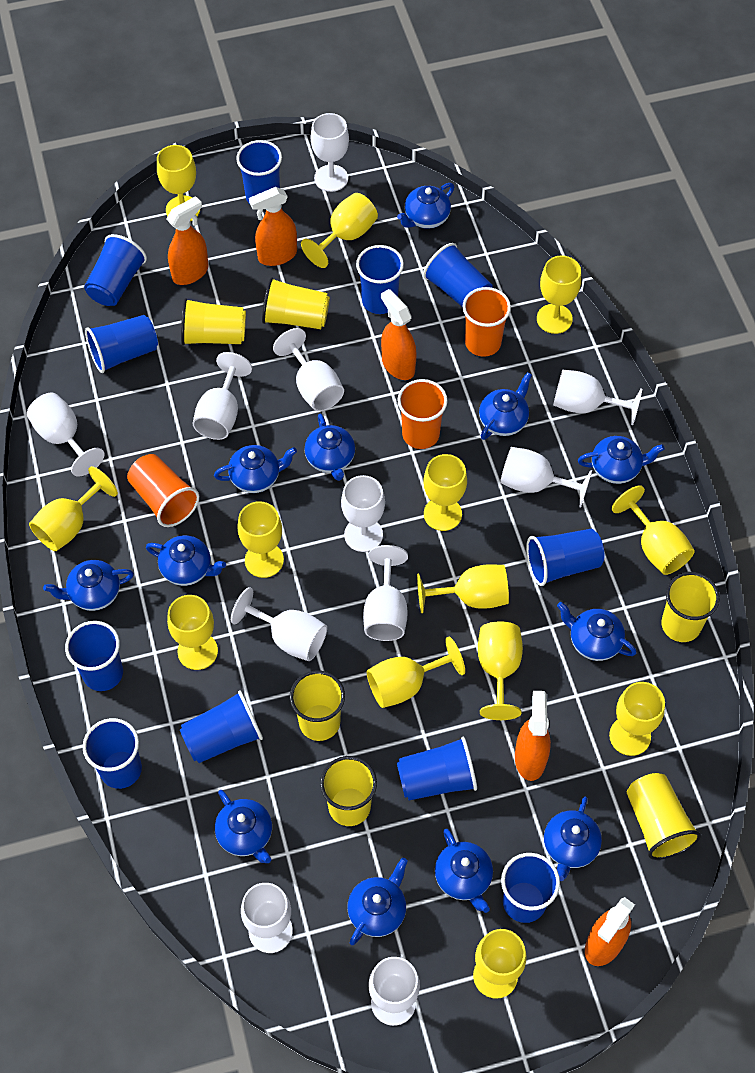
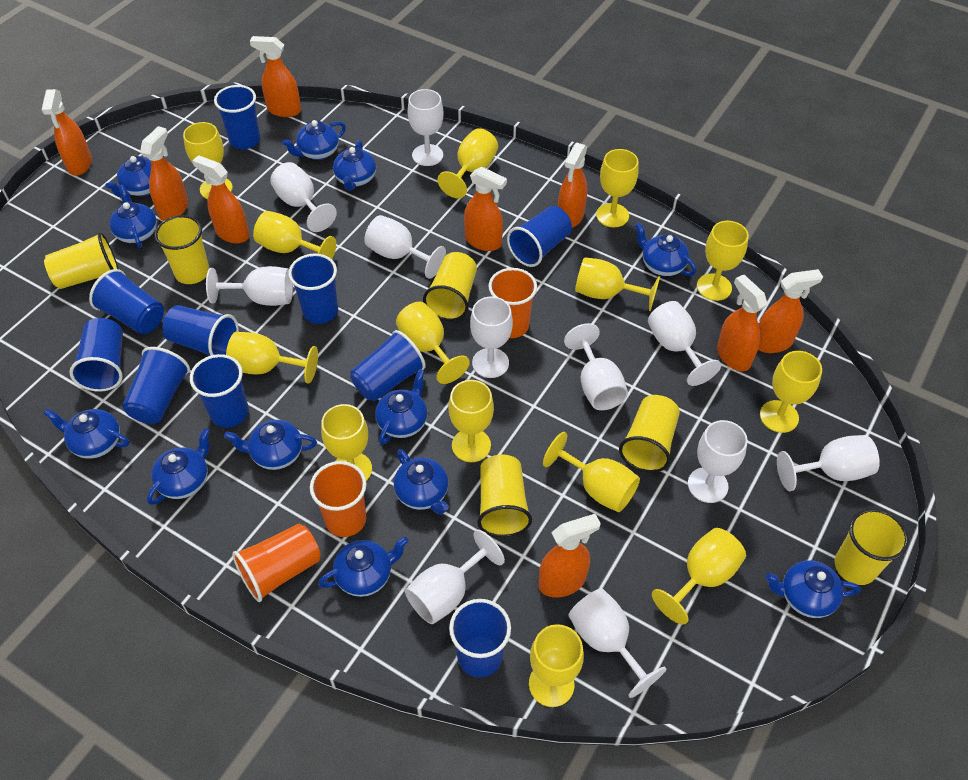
blue cup: [65,621,123,691] [82,718,142,789] [84,234,147,306] [85,315,158,373] [180,690,263,763] [236,140,282,204] [356,245,404,314] [397,737,477,800] [423,243,493,307] [501,853,560,923] [526,529,605,586] = 11 -> [69,318,123,392] [89,269,164,334] [122,347,190,424] [162,305,239,356] [190,354,249,428] [214,85,261,149] [288,254,338,324] [350,330,426,401] [449,599,511,678] [507,206,572,267] = 10
orange spray bottle: [166,196,209,285] [249,187,297,266] [381,289,417,380] [515,691,551,781] [585,897,635,966] = 5 -> [42,89,92,176] [140,126,188,221] [192,155,249,243] [250,36,301,117] [464,167,507,251] [538,514,601,597] [558,143,587,228] [717,275,768,371] [758,269,823,353] = 9
yellow goblet: [29,466,118,551] [157,145,200,222] [167,595,218,670] [238,501,284,578] [301,193,378,268] [367,637,465,708] [417,564,509,613] [423,454,467,531] [473,929,526,999] [478,621,523,720] [537,256,581,334] [609,682,665,756] [612,485,695,575] = 13 -> [183,122,233,199] [226,332,318,384] [253,211,336,259] [321,404,372,481] [396,302,470,384] [437,128,498,198] [448,380,494,462] [529,624,584,707] [543,432,640,512] [575,257,660,311] [596,149,638,227] [652,528,746,625] [697,221,749,301] [760,351,822,433] = 14

